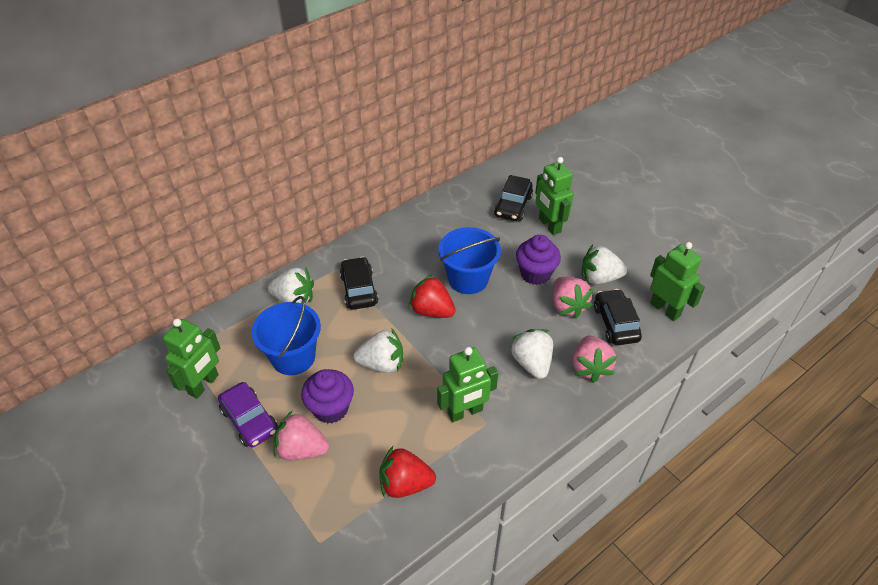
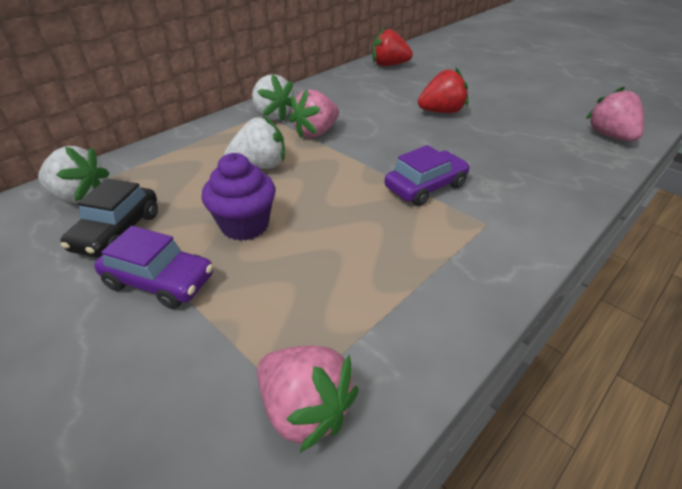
black car: [340,257,379,310] [494,175,533,221] [594,289,642,345] = 3 -> [60,178,158,258] = 1
blue bucket: [251,296,321,375] [438,227,501,294] = 2 -> none = 0
green robot: [163,319,220,399] [437,347,498,422] [535,157,574,235] [650,242,705,321] = 4 -> none = 0
purple car: [218,382,278,447] = 1 -> [94,226,213,309] [384,145,470,206] = 2
purple cupcake: [301,369,354,424] [516,235,561,285] = 2 -> [202,153,276,241] = 1
white strawberry: [268,268,314,304] [353,328,403,373] [510,329,553,379] [582,245,627,285] = 4 -> [38,146,109,204] [224,115,285,169] [252,74,294,121] = 3

